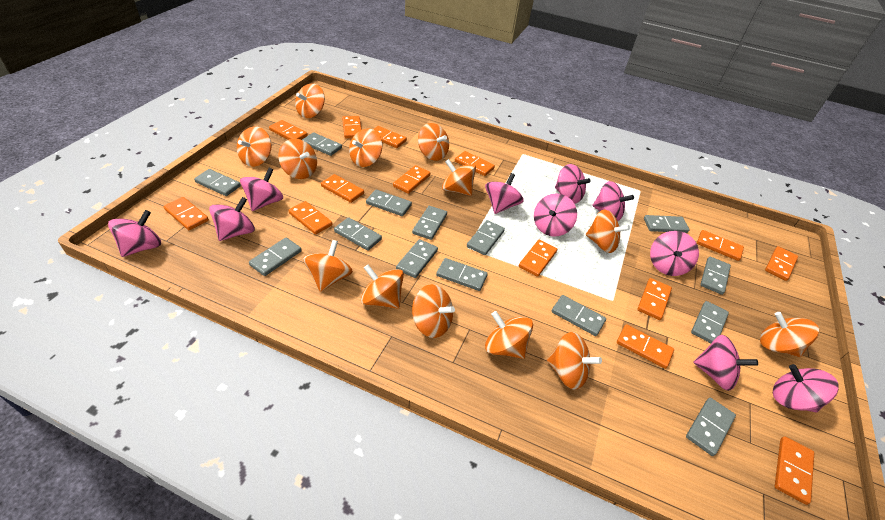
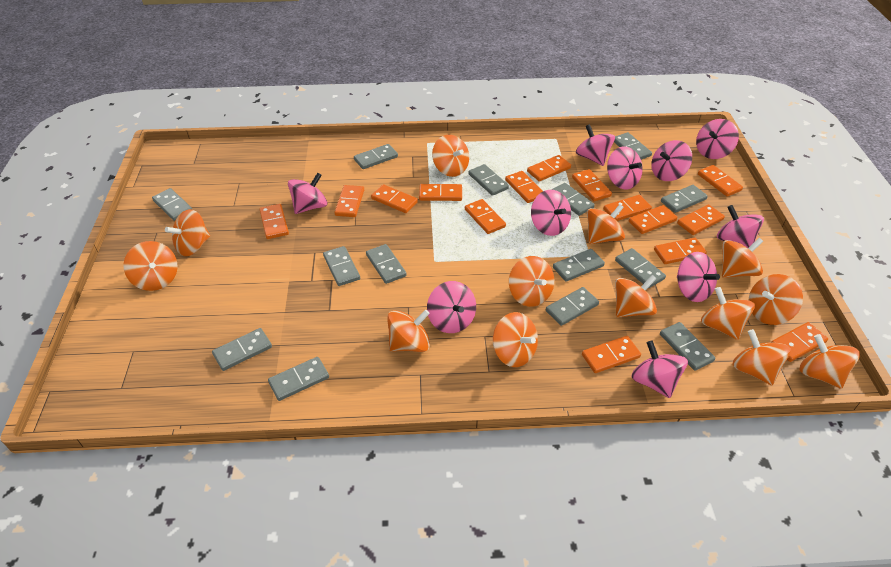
orange domino: [164,197,209,230] [269,120,308,140] [288,201,332,235] [321,174,364,203] [342,116,362,139] [373,126,407,148] [393,165,430,194] [455,151,495,176] [519,240,557,277] [617,324,674,369] [637,278,672,320] [697,230,744,261] [765,246,798,281] [775,436,814,505] = 14 -> [260,204,289,239] [334,185,364,217] [371,184,418,213] [419,184,462,201] [465,199,506,234] [505,171,543,203] [527,155,571,181] [572,169,612,201] [582,336,641,373] [603,195,652,221] [629,205,677,234] [654,238,707,264] [677,205,725,235] [698,165,743,197] [772,322,828,362] = 15

